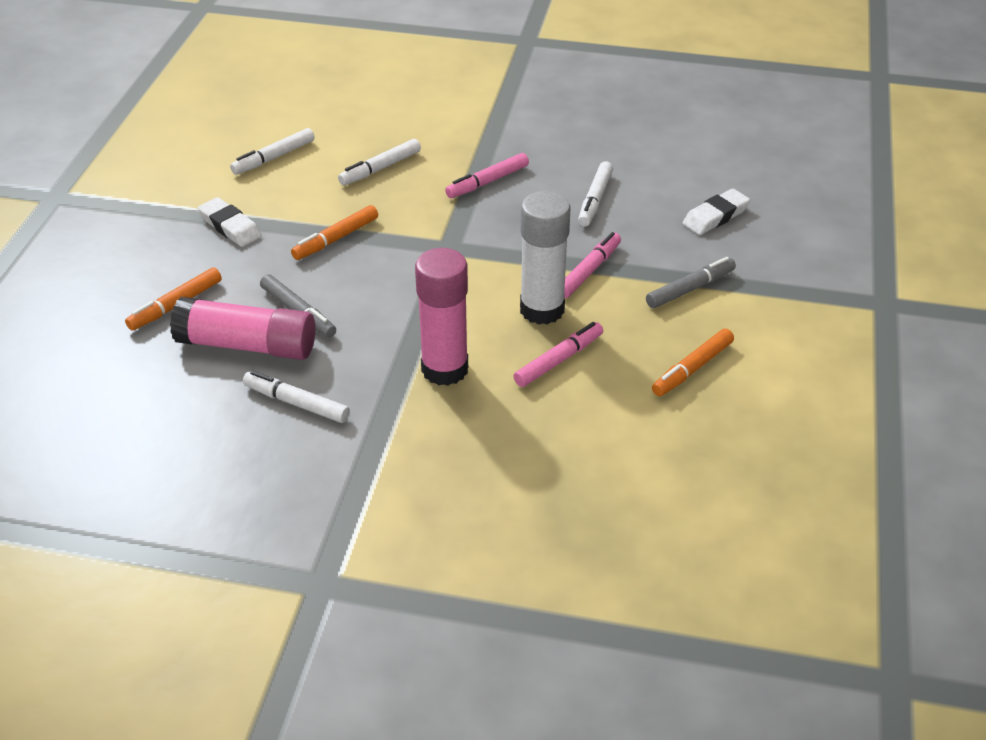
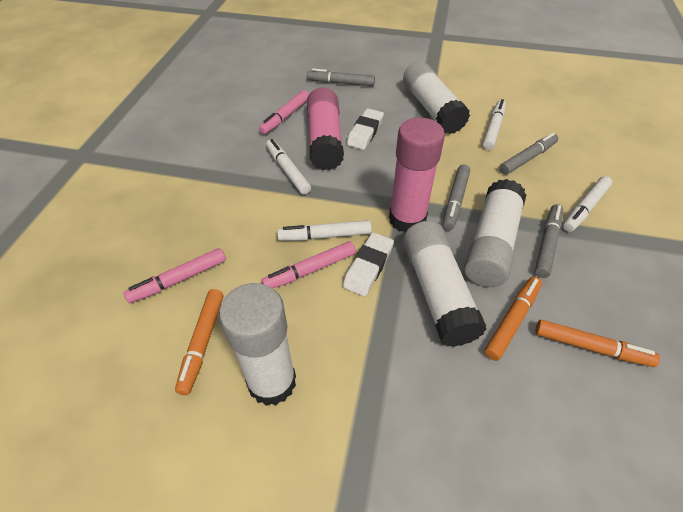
grey marker: [260,274,336,338] [646,257,736,308] = 2 -> [307,69,375,86] [443,164,470,230] [500,133,558,175] [535,204,563,278] = 4
white glue stick: [520,191,570,325] = 1 -> [219,283,296,406] [403,61,470,134] [403,221,487,347] [464,179,526,287] = 4

